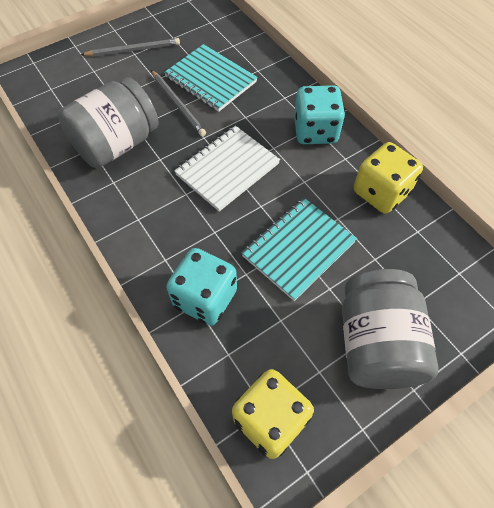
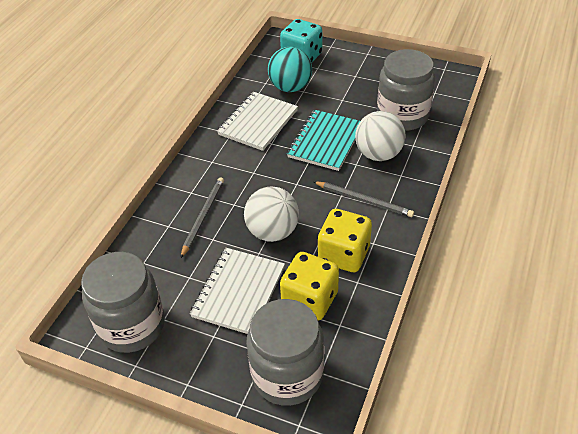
grey jar: [58,77,159,168] [342,269,439,389] = 2 -> [81,252,165,353] [246,299,324,406] [377,49,435,131] = 3
turquoise ball: none = 0 -> [268,47,312,92] = 1
turquoise dice: [166,248,237,326] [294,85,345,144] = 2 -> [280,19,322,63] = 1
turquoise notebook: [164,44,258,112] [241,198,357,301] = 2 -> [287,110,360,171] = 1
white ball: none = 0 -> [244,186,299,242] [355,111,406,161] = 2
white notebook: [174,126,280,212] = 1 -> [190,248,285,334] [217,92,298,151] = 2

